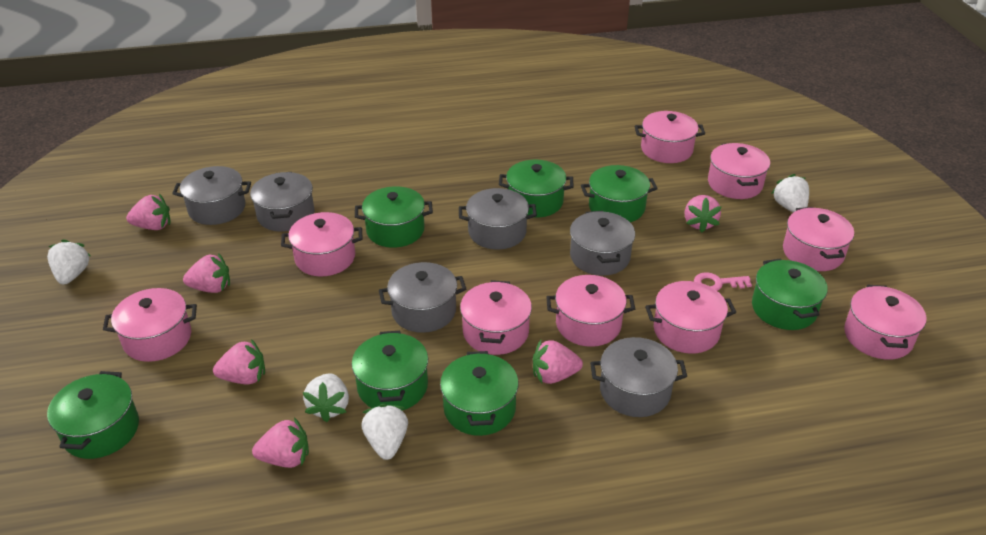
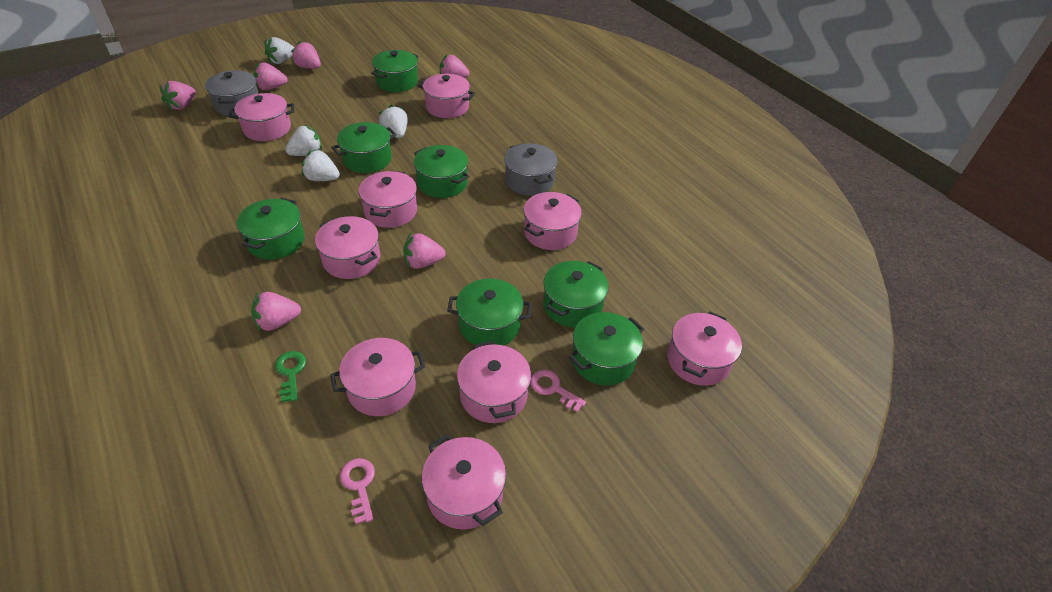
green key: none = 0 -> [275,351,306,402] = 1
grey pot: [172,166,251,225] [250,172,315,232] [379,262,466,333] [459,188,537,250] [570,211,635,276] [590,337,687,417] = 6 -> [205,70,259,116] [504,143,558,196] = 2
pink key: [694,272,752,291] = 1 -> [340,458,375,525] [530,370,586,412] = 2

